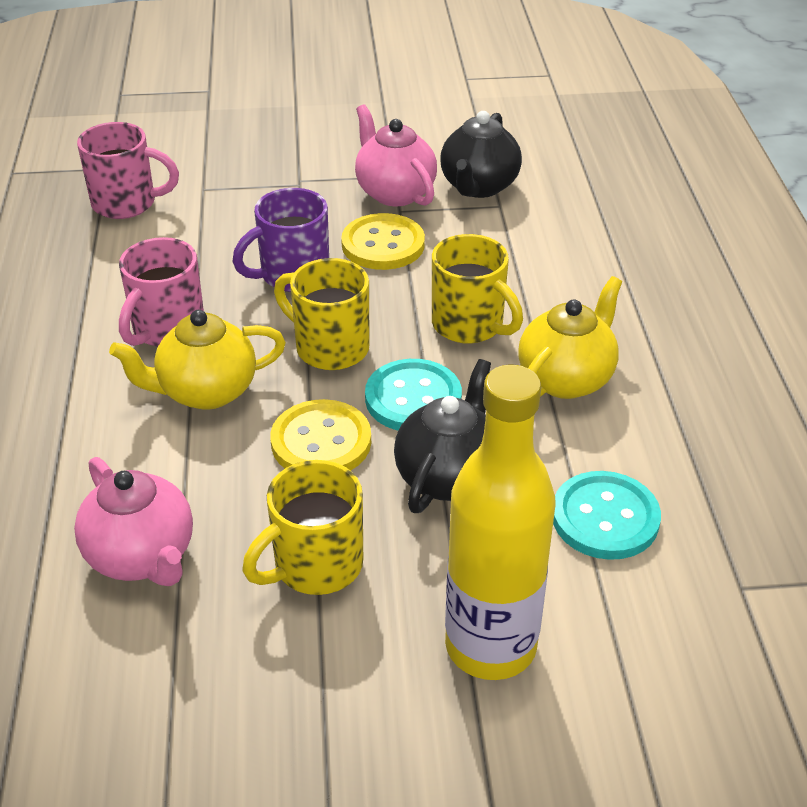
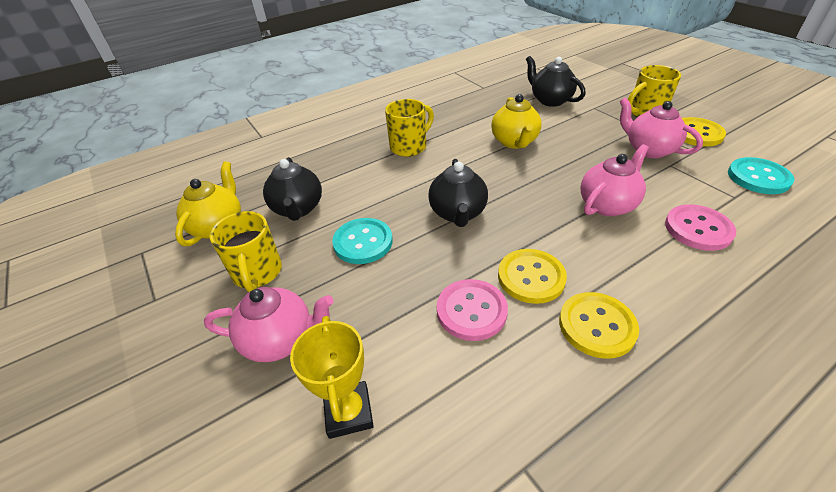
black teapot: [394,359,491,513] [440,111,522,198] = 2 -> [263,157,322,221] [428,159,488,227] [526,56,585,107] = 3
pink button: none = 0 -> [437,279,508,341] [665,204,736,251] = 2
pink mug: [77,122,179,219] [119,237,204,347] = 2 -> none = 0
pink teapot: [74,457,193,586] [355,104,437,206] = 2 -> [204,287,334,362] [581,144,649,216] [619,97,703,158] = 3
purple mug: [232,188,329,292] = 1 -> none = 0
yellow bottle: [445,365,556,680] = 1 -> none = 0
yellow button: [270,399,371,471] [341,213,425,270] = 2 -> [498,249,567,304] [559,292,639,359] [682,117,726,147] = 3
yellow trophy: none = 0 -> [290,316,374,439] = 1

